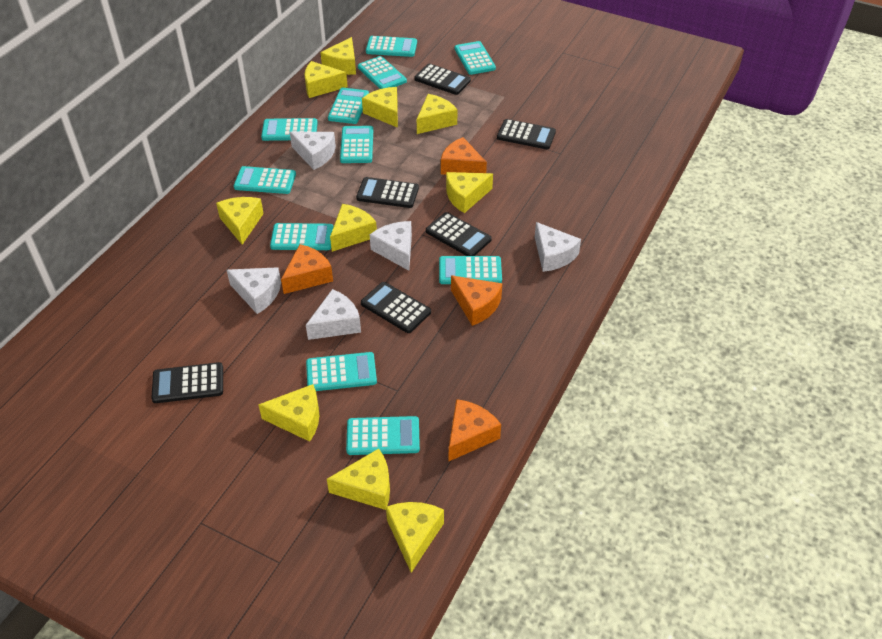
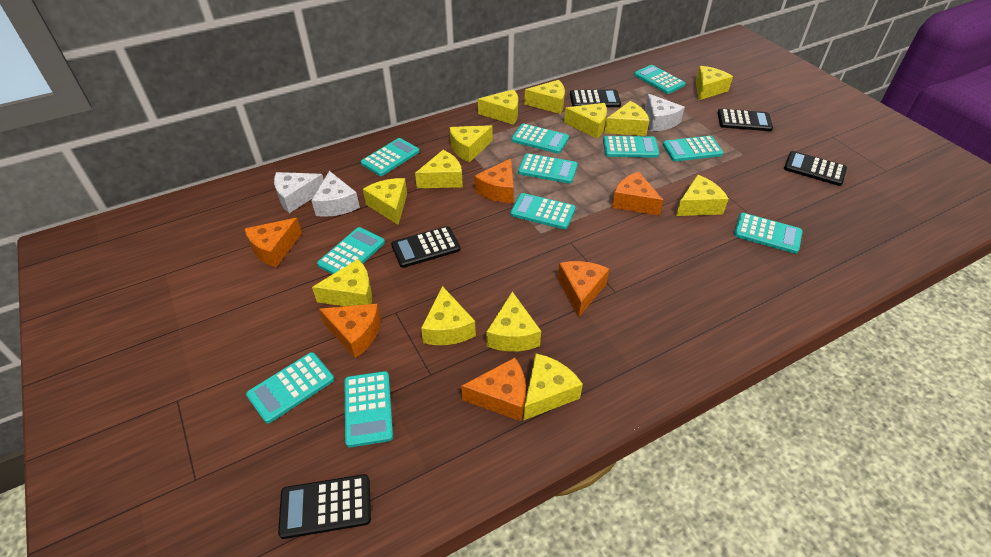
black calculator: [151,362,223,403] [356,177,419,208] [361,282,431,333] [414,64,471,95] [426,212,492,256] [497,119,556,149] = 6 -> [278,474,371,539] [391,226,460,268] [570,89,621,107] [718,109,773,131] [784,151,847,186] = 5
orange cheese: [281,244,333,294] [441,137,487,175] [449,399,501,461] [451,275,502,326] = 4 -> [245,218,302,267] [319,304,381,358] [461,358,526,421] [474,159,514,203] [558,261,609,317] [612,172,664,216] = 6
white cheese: [227,267,281,314] [290,132,336,170] [306,289,361,340] [370,221,412,271] [535,222,581,272] = 5 -> [274,172,324,213] [311,171,360,217] [645,94,685,131] = 3
yellow cheese: [216,197,264,245] [258,384,319,442] [304,61,348,98] [321,37,356,75] [327,449,390,510] [330,204,377,252] [362,87,398,128] [386,502,444,573] [417,94,457,134] [446,172,493,213] = 10 -> [312,259,372,306] [363,178,407,225] [415,150,463,188] [421,286,476,345] [450,125,493,163] [478,89,518,125] [486,291,541,351] [524,80,565,114] [524,354,583,420] [564,103,607,139] [604,101,649,136] [676,175,729,216] [696,66,733,101] = 13

